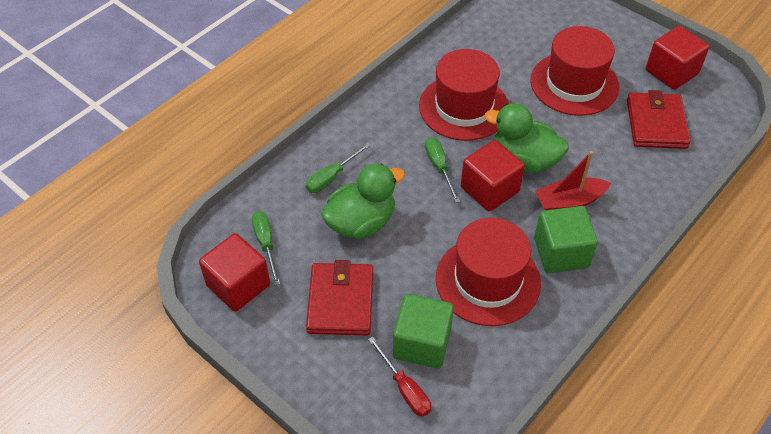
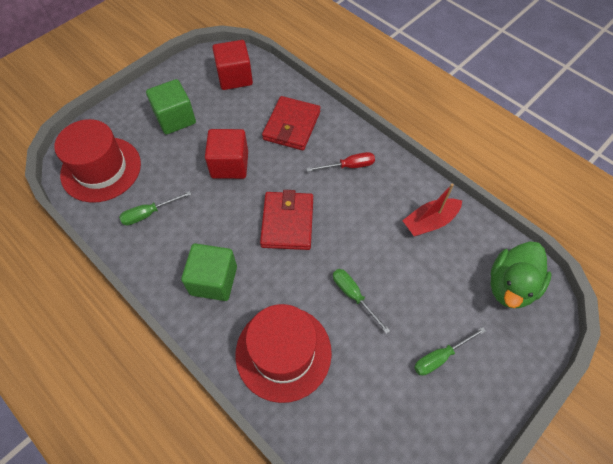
green duck: [321,164,405,239] [484,103,569,173] = 2 -> [490,241,551,308] = 1
red cube: [199,233,270,312] [461,140,525,212] [646,26,710,90] = 3 -> [205,129,248,179] [212,40,253,90] = 2
red hat: [419,49,509,141] [436,218,541,326] [530,26,619,116] = 3 -> [54,119,141,203] [235,304,332,403] = 2

